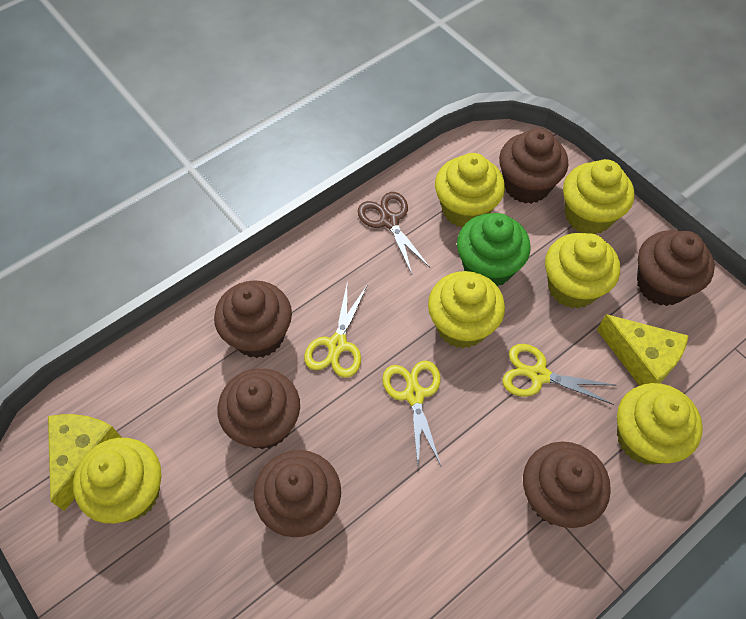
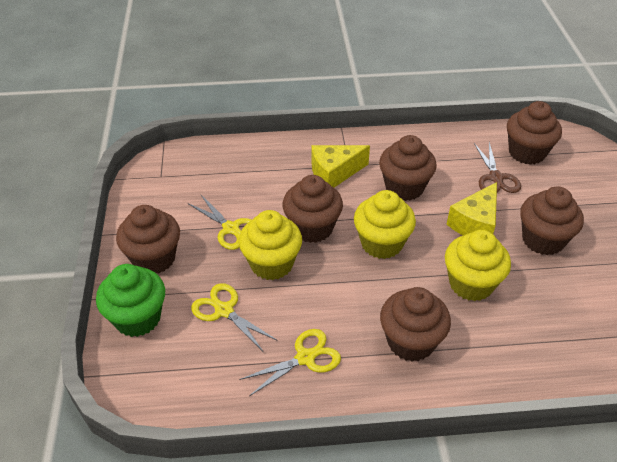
yellow cupcake: [73,438,161,523] [428,271,505,348] [435,153,505,228] [545,233,620,308] [563,159,634,234] [617,383,703,465] = 6 -> [239,210,302,280] [354,190,416,259] [445,230,511,301] = 3

